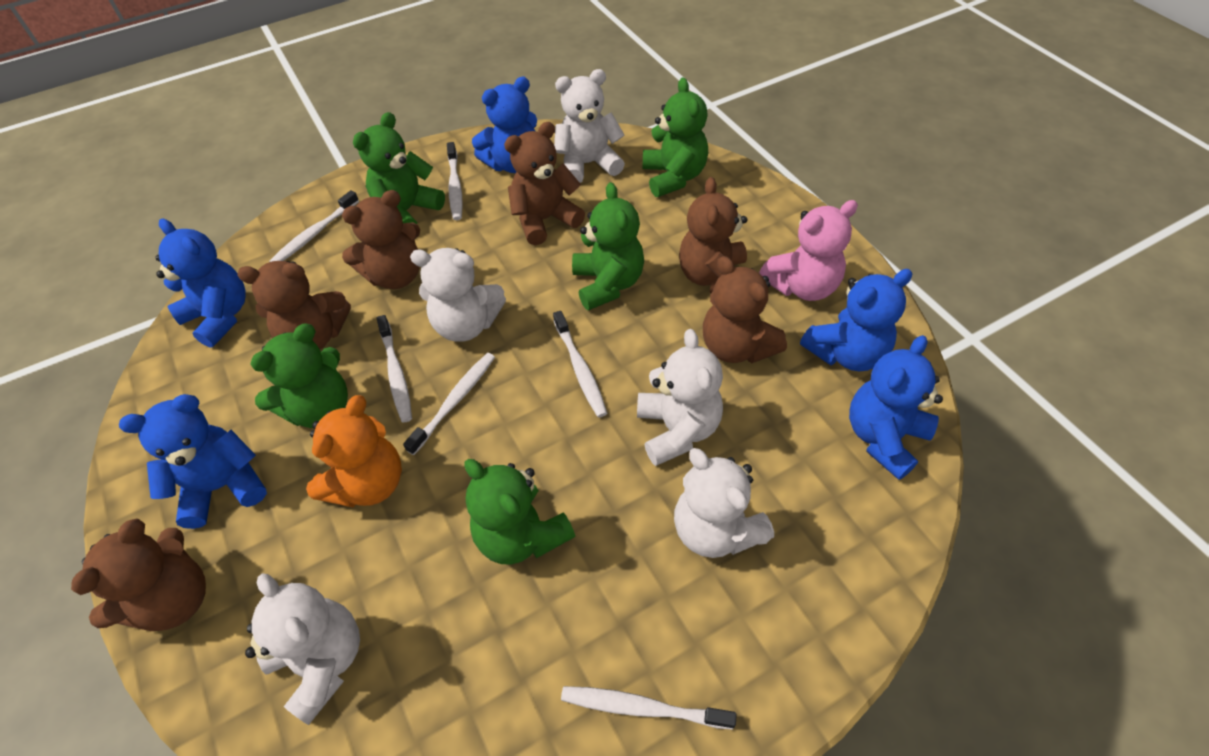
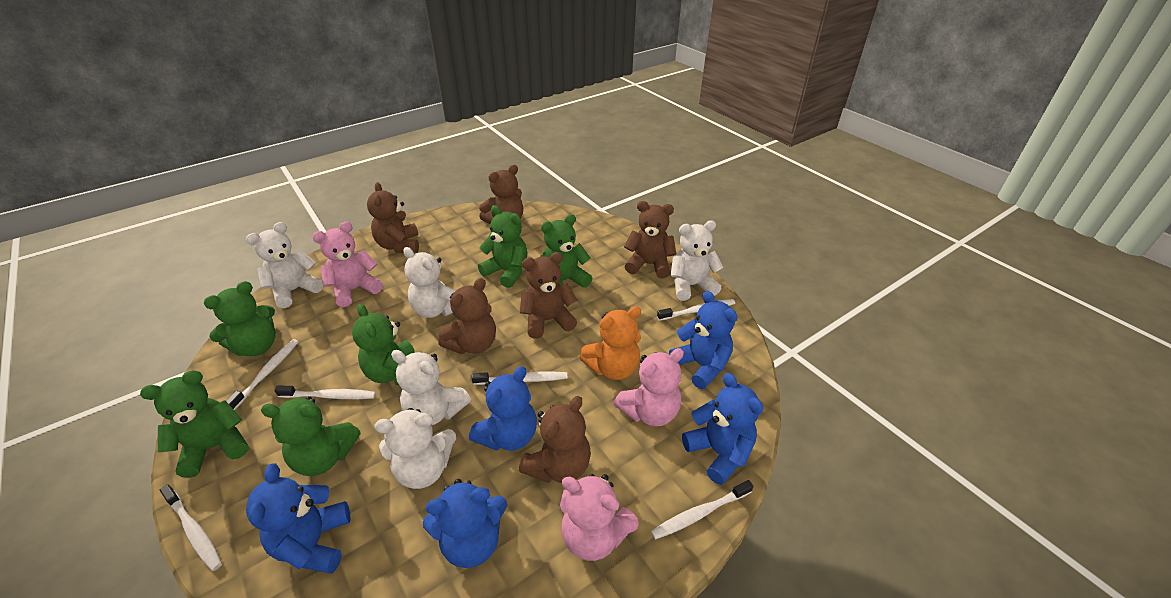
green teddy bear: [250,323,348,428] [353,112,445,224] [465,459,575,565] [572,182,644,311] [643,77,708,197] = 5 -> [140,370,249,478] [204,281,276,356] [261,396,361,476] [352,304,415,385] [478,205,527,288] [540,214,592,288] = 6
pink teddy bear: [759,200,858,301] = 1 -> [312,221,383,307] [560,474,639,561] [614,348,684,426] = 3

